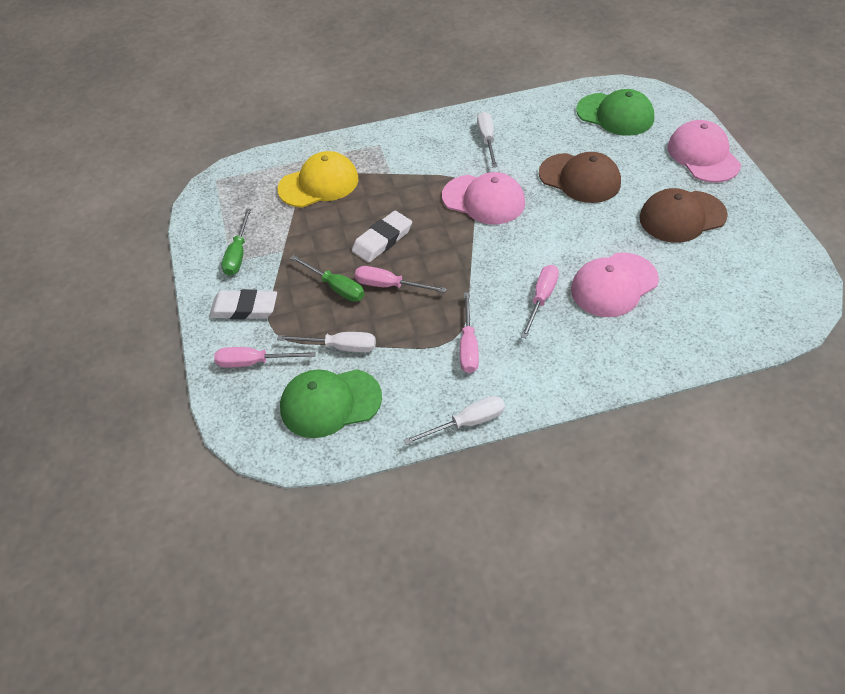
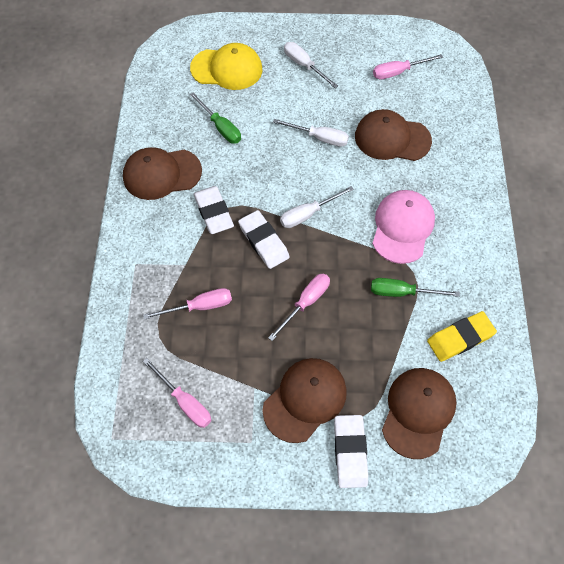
brown cap: [539,152,621,203] [639,188,728,243] = 2 -> [123,147,202,200] [263,358,347,443] [355,109,432,161] [382,368,457,459] = 4
green cap: [280,369,382,438] [576,89,654,136] = 2 -> none = 0
pink cap: [442,172,525,224] [571,252,659,317] [668,120,741,182] = 3 -> [372,190,435,264] = 1
white eraser: [209,289,277,320] [352,211,412,263] = 2 -> [194,186,234,234] [238,210,290,269] [334,415,368,488] = 3
yellow eraser: none = 0 -> [427,311,497,362] = 1

